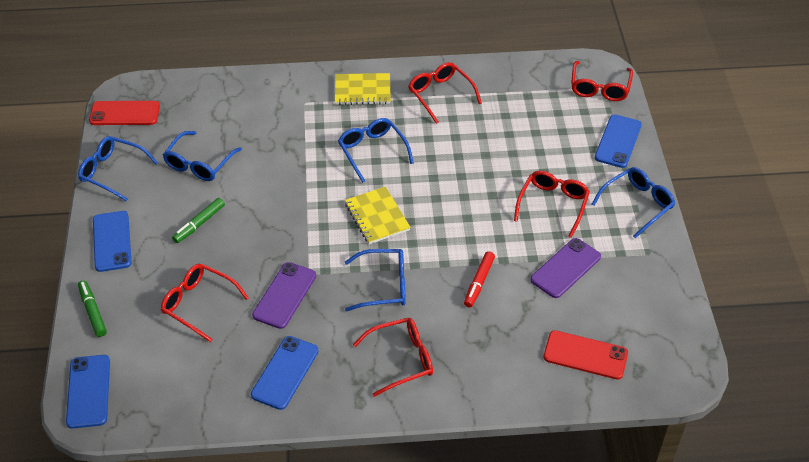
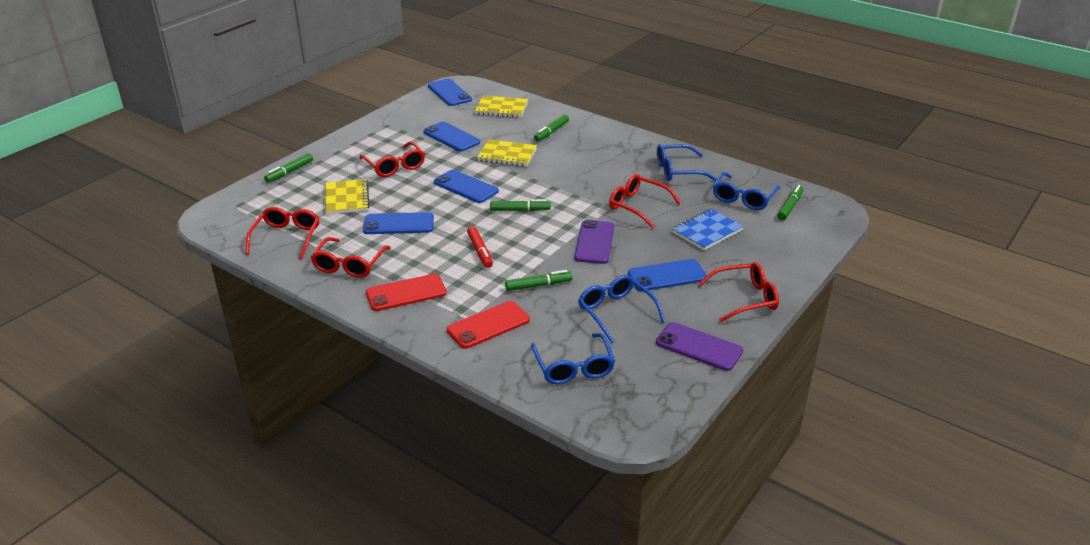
blue glasses: [78,136,158,202] [163,131,242,181] [338,118,414,183] [345,249,406,311] [592,167,675,238] = 5 -> [531,333,615,384] [578,275,665,344] [657,144,717,181] [713,172,780,210] = 4
blue notebook: none = 0 -> [672,209,744,250] = 1
blue phone: [66,355,110,429] [93,211,132,272] [251,336,319,410] [595,114,642,168] = 4 -> [363,212,434,234] [423,122,480,152] [428,79,472,106] [434,169,499,203] [628,259,707,291] = 5
green marker: [78,280,107,337] [172,198,225,243] = 2 -> [264,153,313,183] [490,199,551,211] [505,270,573,291] [534,115,569,142] [777,185,803,220] = 5
yellow notebook: [335,73,391,105] [345,186,411,244] = 2 -> [325,179,369,214] [475,96,528,118] [477,139,537,167] = 3

